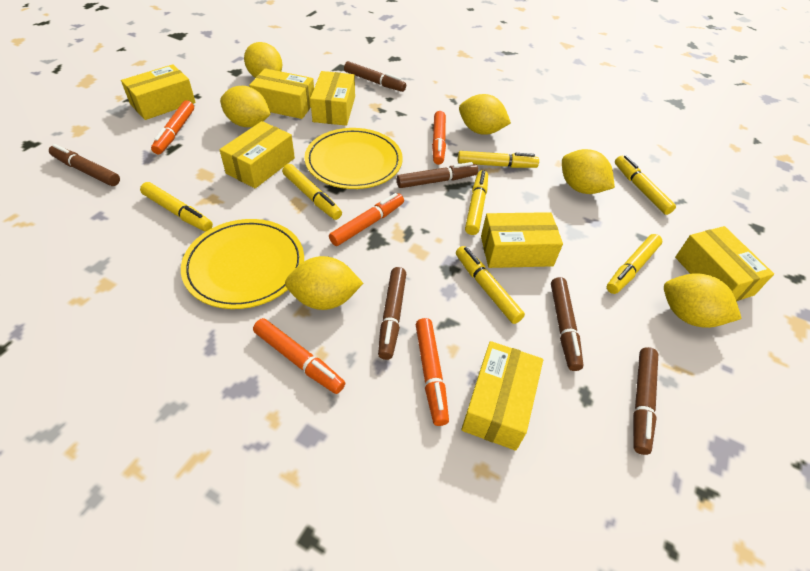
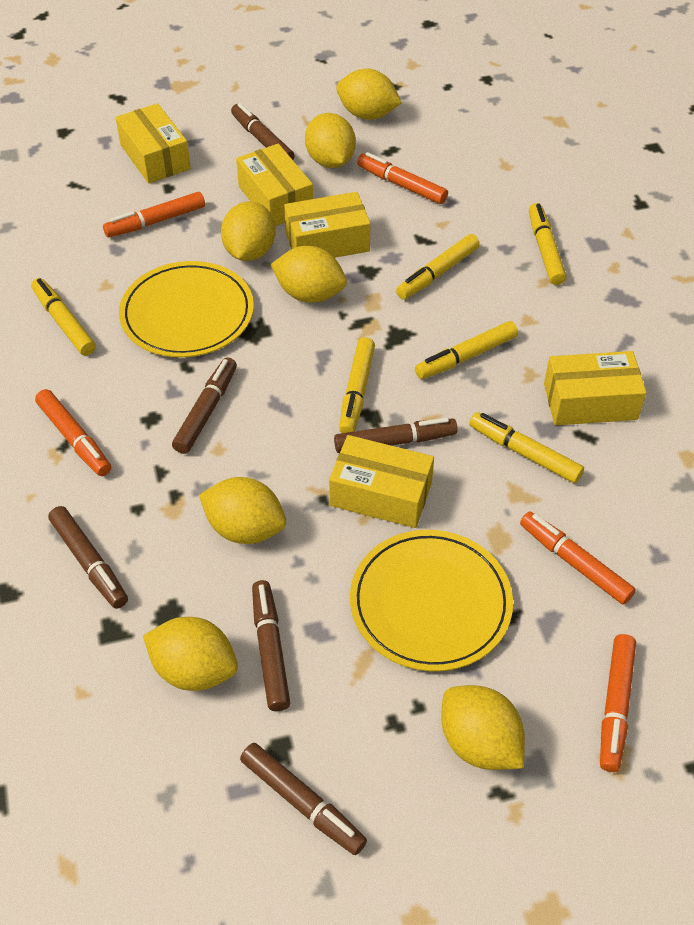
yellow box: [121,64,196,120] [219,121,295,188] [249,68,314,119] [310,71,355,126] [461,341,543,451] [481,212,563,268] [675,226,774,301] = 7 -> [116,103,191,184] [236,144,313,226] [284,192,371,258] [329,435,434,528] [544,351,647,425] = 5
yellow lemon: [220,86,271,127] [244,42,282,78] [285,256,363,310] [459,94,511,135] [562,149,615,194] [664,274,742,328] = 6 -> [143,617,238,691] [199,477,286,544] [221,201,276,261] [270,246,347,303] [305,113,356,168] [336,69,402,120] [442,685,525,770] = 7
yellow marker: [140,182,213,232] [282,164,342,220] [456,246,525,324] [458,151,539,168] [465,170,488,235] [607,234,662,294] [615,156,676,215] = 7 -> [31,278,96,356] [339,337,375,433] [396,234,480,299] [415,321,518,379] [469,412,584,483] [529,203,567,285] = 6

